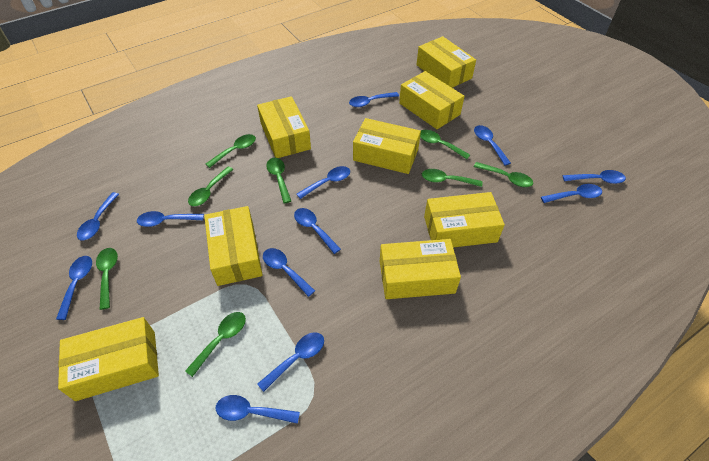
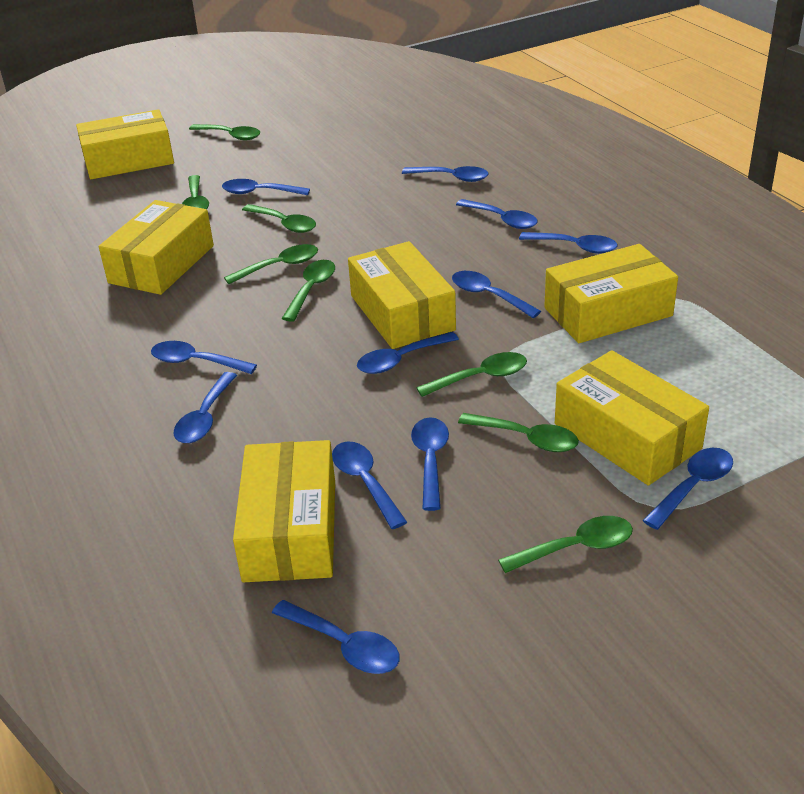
yellow box: [58,317,159,401] [204,206,263,286] [257,96,311,158] [353,118,421,174] [380,239,461,299] [399,71,465,129] [416,36,476,88] [424,192,505,247] = 8 -> [76,109,174,179] [99,200,214,295] [233,440,335,582] [348,241,456,349] [544,244,678,343] [555,350,709,486] = 6

